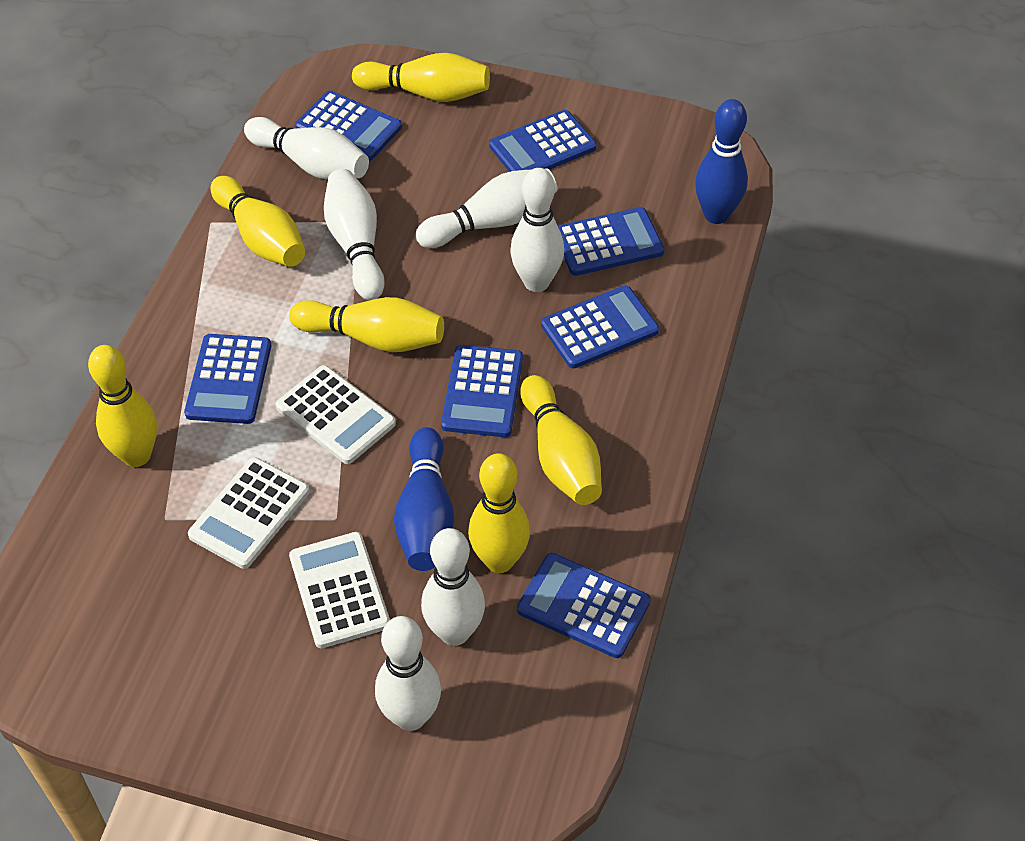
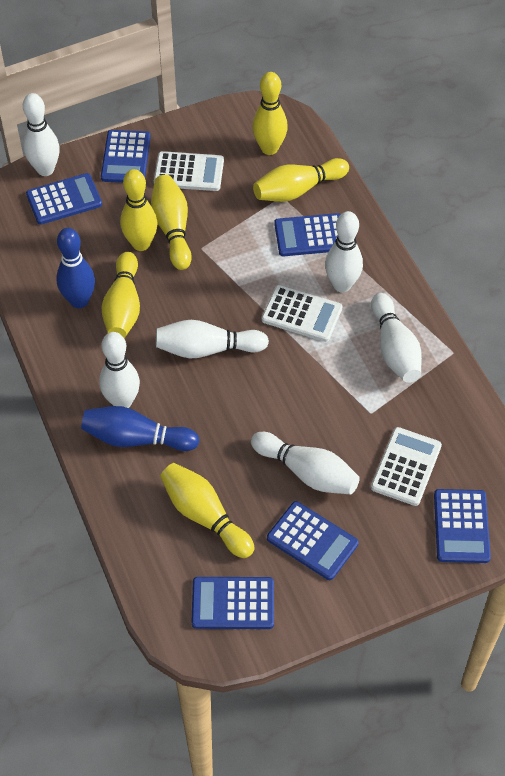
blue calculator: [184,334,271,424] [295,91,402,161] [441,345,523,437] [489,110,597,172] [517,553,651,658] [541,286,659,368] [557,207,664,276] = 7 -> [26,173,102,225] [101,130,151,183] [192,577,274,629] [267,501,359,580] [274,213,341,257] [434,489,491,563] = 6

